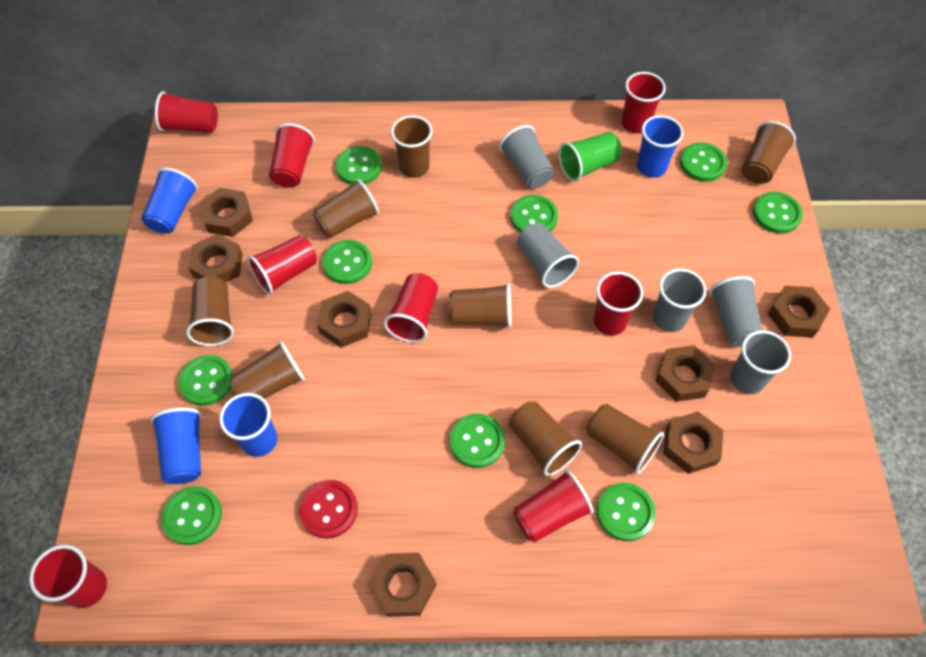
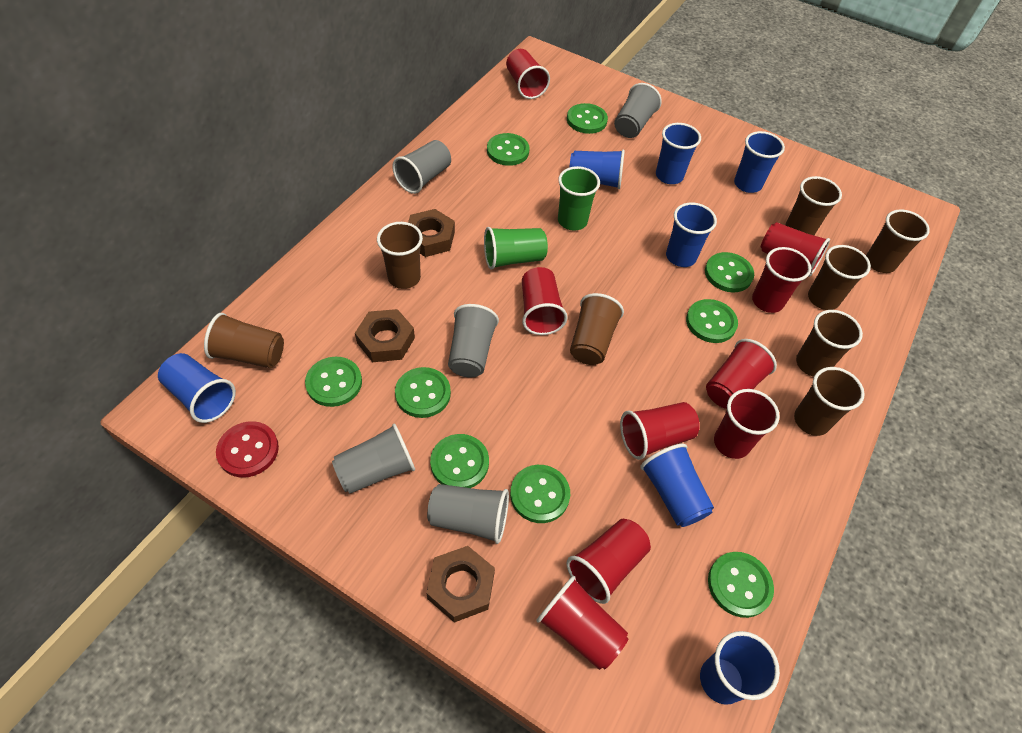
blue cup: [141,168,198,234] [151,408,202,484] [219,393,277,457] [637,115,684,178] = 4 -> [158,353,236,423] [569,150,625,189] [640,444,714,527] [656,123,701,184] [666,202,717,267] [700,631,780,705] [734,131,785,193] = 7
brown nut: [188,234,243,282] [200,188,253,237] [317,291,372,348] [369,553,436,617] [655,345,716,402] [664,411,723,474] [768,286,830,338] = 7 -> [355,309,415,362] [408,209,455,257] [426,546,495,623] = 3
green cup: [558,132,622,182] = 1 -> [484,227,548,270] [558,166,600,231] = 2
red cup: [29,545,107,608] [155,91,218,133] [247,235,317,295] [269,123,315,188] [384,273,438,342] [513,470,594,543] [594,272,643,335] [621,72,666,133] = 8 -> [506,49,550,99] [522,267,568,335] [537,576,629,670] [567,519,651,604] [620,402,700,460] [706,339,777,409] [714,389,780,459] [752,247,811,313] [761,222,830,277] = 9

